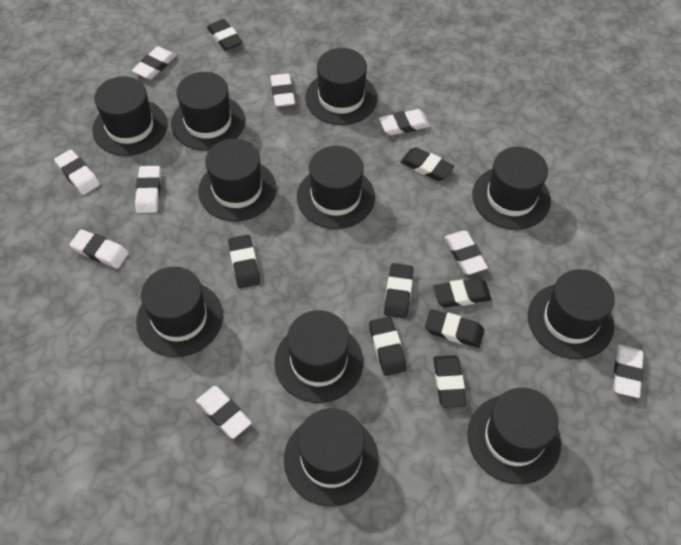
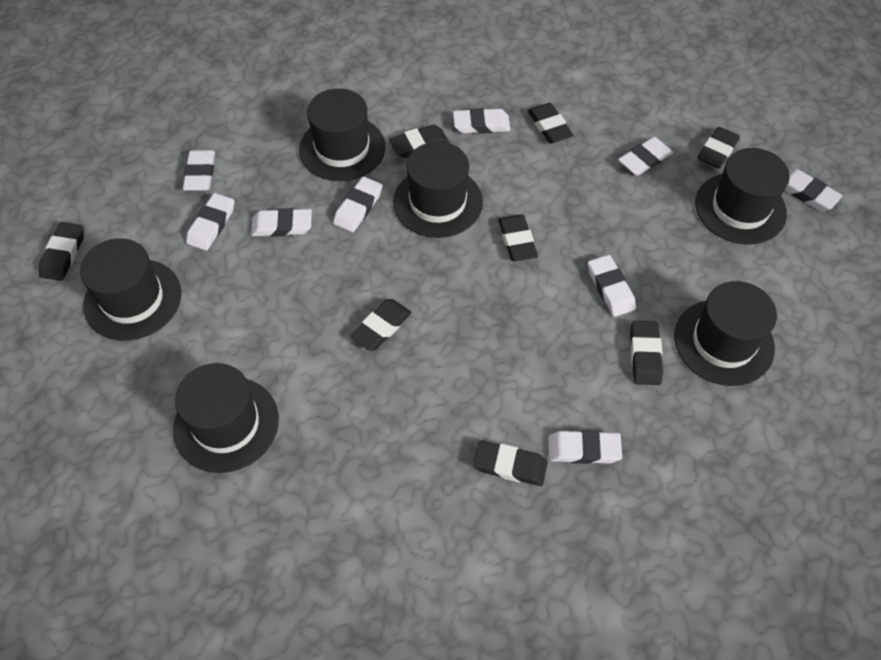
black hat: [92,76,167,156] [136,267,223,357] [171,72,245,151] [198,139,276,221] [275,310,363,403] [284,408,379,507] [297,146,375,229] [305,48,377,125] [467,388,561,484] [472,147,551,230] [528,269,615,359] = 11 -> [80,238,181,341] [173,363,279,473] [299,88,385,181] [393,142,483,238] [674,281,777,386] [695,148,790,245] = 6

